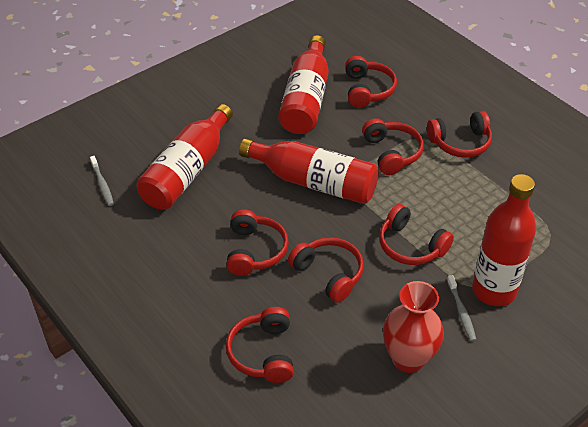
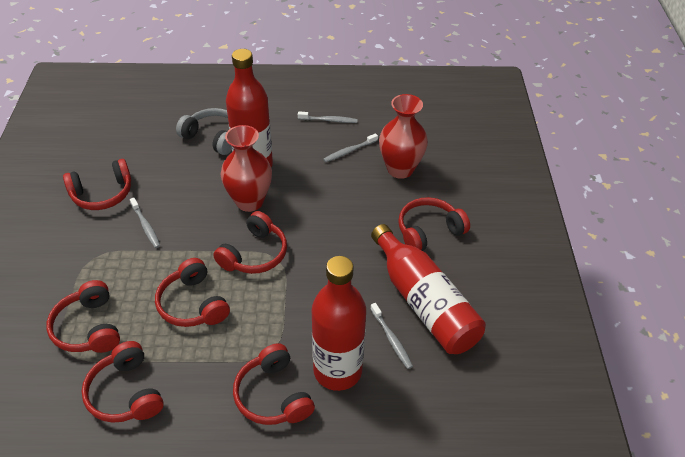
grey headphones: none = 0 -> [176,108,232,155] = 1
grey toothbrush: [90,156,114,206] [447,275,476,341] = 2 -> [130,197,160,248] [298,111,358,123] [323,133,378,162] [371,303,413,369] = 4
red bottle: [136,104,233,209] [239,138,379,204] [278,35,329,134] [472,174,536,306] = 4 -> [226,49,273,168] [312,256,366,391] [371,224,486,354] = 3
red vase: [383,281,444,373] = 1 -> [221,125,272,212] [379,94,428,179] = 2

